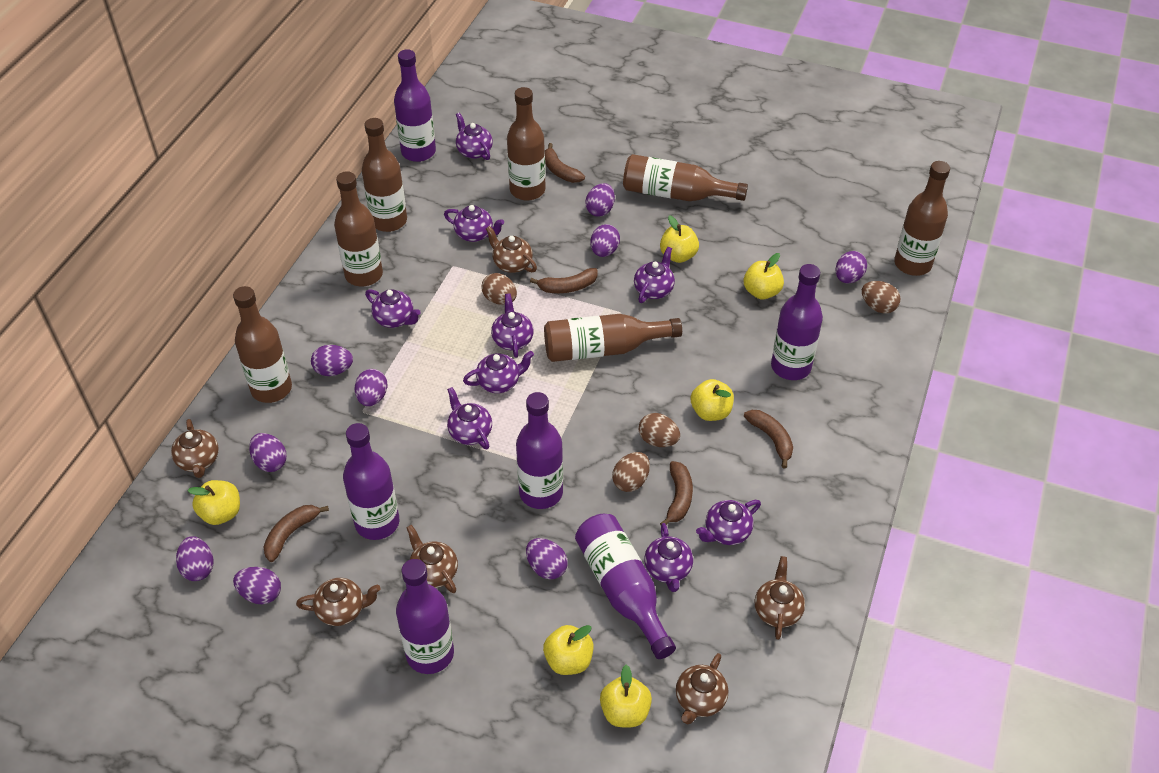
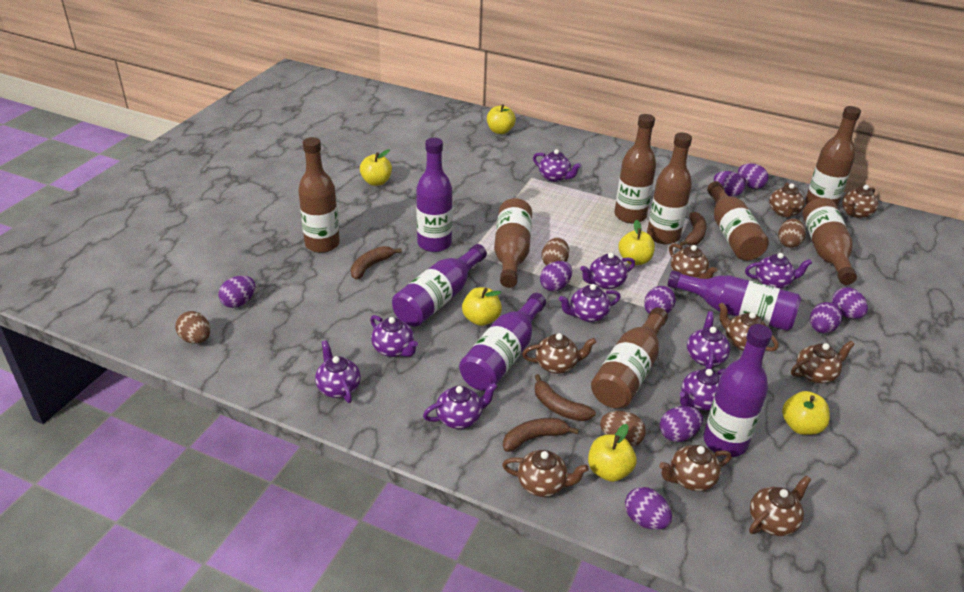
brown banana: [264,505,329,562] [530,268,598,293] [545,143,585,183] [660,461,693,525] [744,410,793,469] = 5 -> [351,246,402,279] [503,418,579,452] [535,374,596,421] [680,212,707,246] = 4
brown bottle: [233,286,292,403] [334,171,383,286] [362,118,407,232] [507,87,546,201] [544,314,682,362] [623,154,748,201] [894,161,950,276] = 7 -> [298,137,340,253] [494,198,532,288] [591,308,668,409] [614,114,656,224] [647,132,692,244] [707,181,769,261] [802,198,857,285] [805,106,861,208] = 8
brown teapot: [171,419,219,478] [296,578,381,626] [406,525,458,593] [486,226,537,273] [676,653,728,724] [755,556,805,640] = 6 -> [502,450,589,497] [522,333,596,374] [659,445,731,491] [669,243,717,279] [718,302,779,351] [749,475,811,536] [769,183,805,218] [791,341,855,383] [842,185,878,218] = 9
purple bottle: [343,423,399,540] [394,49,436,162] [396,559,454,674] [516,392,563,509] [575,514,676,659] [771,264,823,380] = 6 -> [392,244,487,327] [416,138,453,252] [459,293,546,391] [668,270,801,331] [703,324,772,457] = 5

